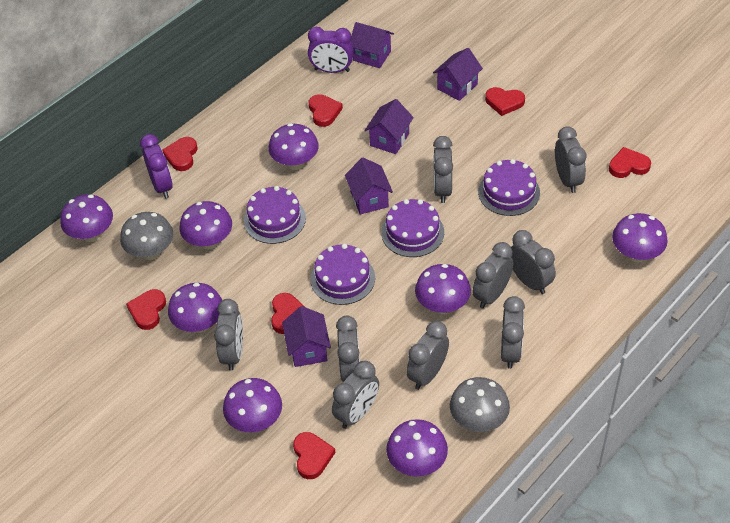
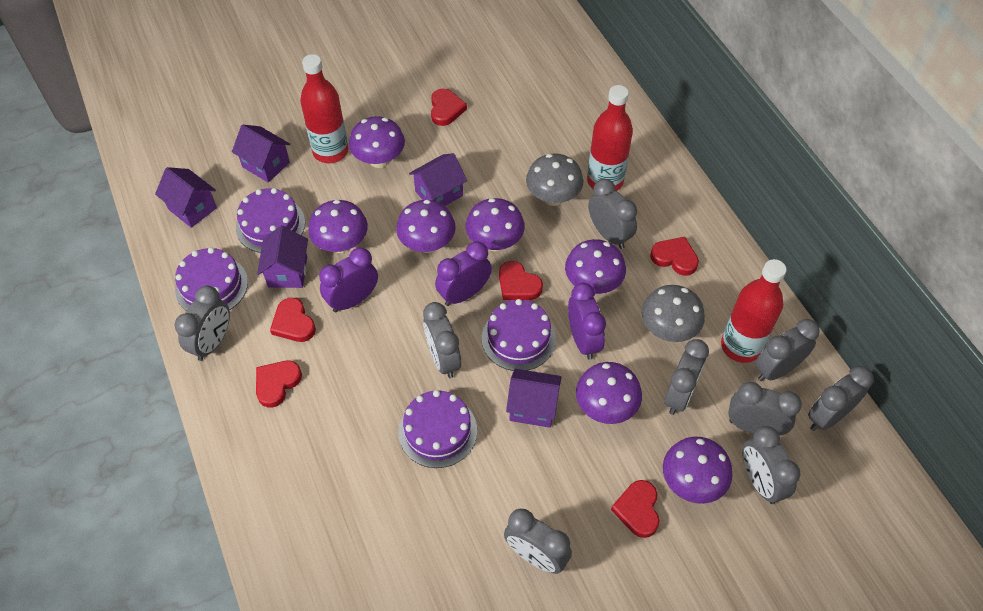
purple clock: [140,134,173,198] [308,27,354,73] = 2 -> [319,247,378,312] [435,241,492,306] [568,283,606,360] = 3
purple mushroom: [60,194,113,242] [168,283,222,333] [180,201,232,249] [223,378,282,432] [268,123,319,170] [386,419,448,477] [415,264,471,314] [612,213,668,263] = 8 -> [308,200,368,253] [349,116,405,168] [396,200,456,253] [466,198,525,251] [565,239,626,294] [576,362,642,424] [663,437,732,504] = 7
red bottle: none = 0 -> [300,54,348,163] [587,85,633,191] [721,259,787,363] = 3
red heart: [126,289,166,330] [162,137,197,171] [271,293,305,334] [293,432,336,479] [309,94,343,127] [485,87,525,116] [609,147,651,178] = 7 -> [256,361,302,408] [270,298,316,342] [431,89,467,126] [499,261,543,300] [611,480,660,538] [650,237,699,276] = 6

